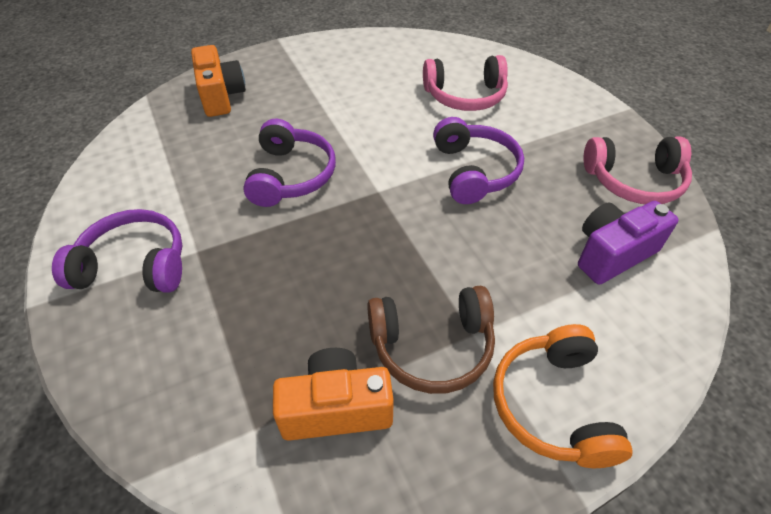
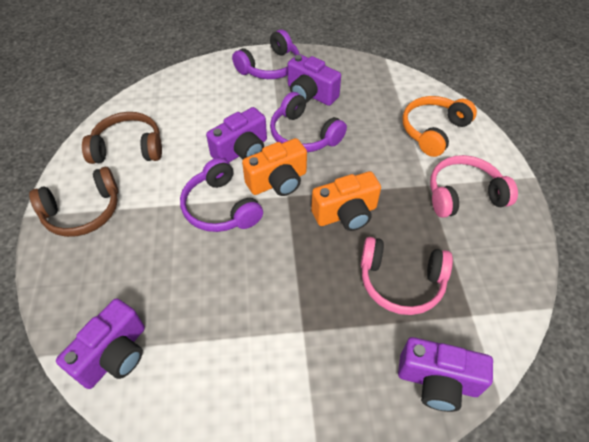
brown headphones: [367,286,495,394] = 1 -> [29,167,118,237] [82,112,162,164] = 2
purple camera: [578,201,679,285] = 1 -> [56,298,145,389] [206,107,267,162] [288,54,341,106] [398,337,493,412] = 4

